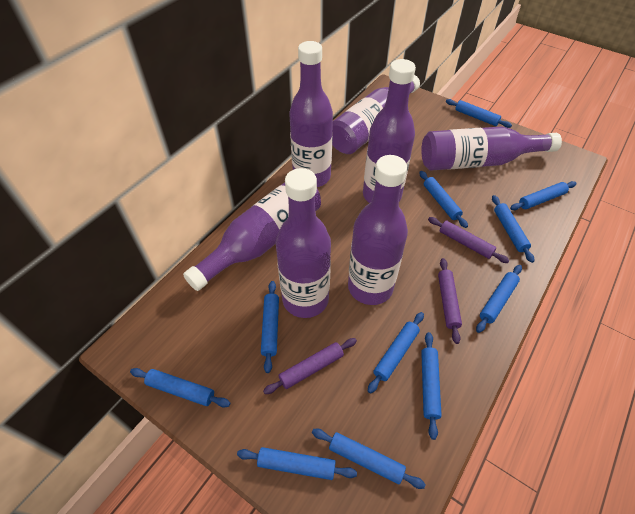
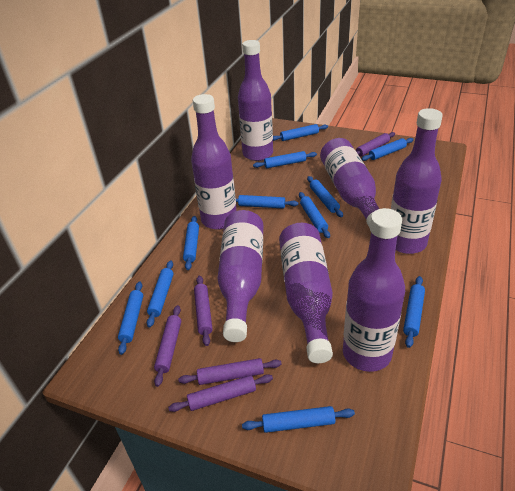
purple rolling pin: [263,338,357,394] [428,217,510,263] [438,258,462,344] = 3 -> [154,305,181,387] [168,374,273,412] [178,358,282,385] [194,276,212,346] [356,132,395,157] = 5

